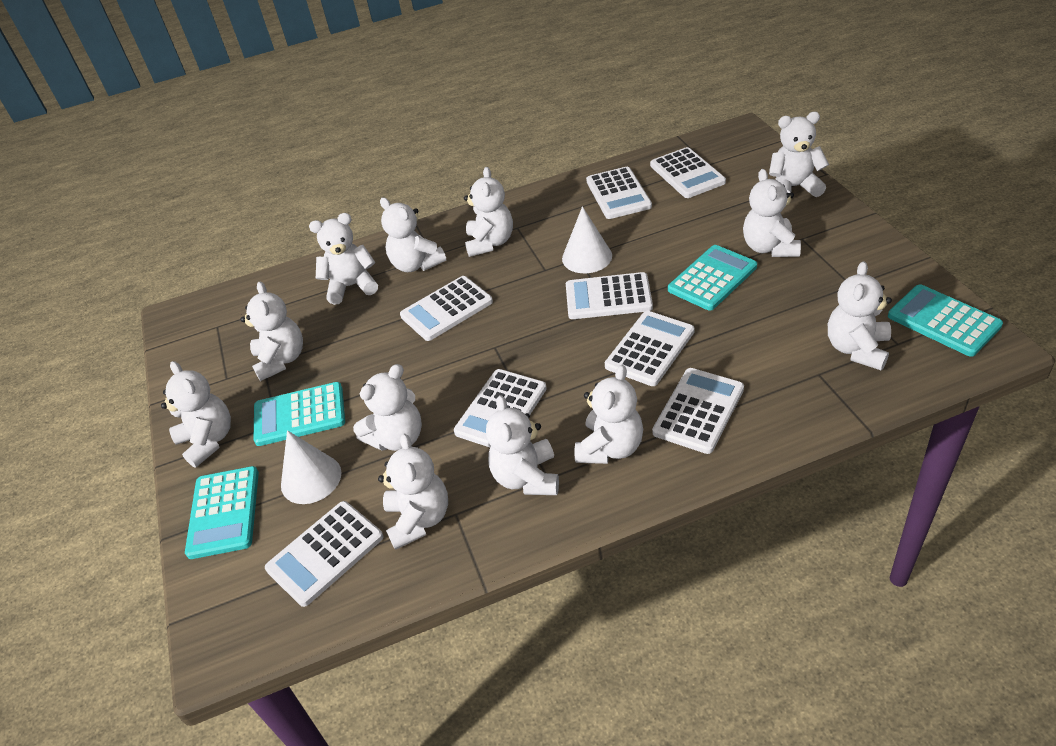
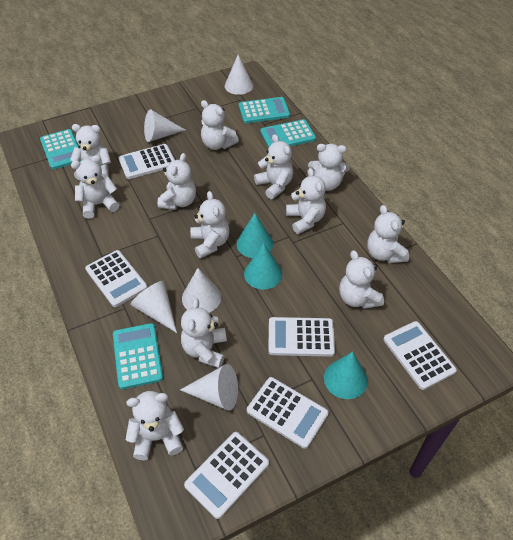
turquoise cone: none = 0 -> [237,213,273,258] [244,243,282,290] [324,352,368,399] = 3
white calculator: [265,501,383,607] [400,276,493,341] [454,369,547,448] [566,272,653,319] [586,167,652,219] [605,311,694,386] [650,147,726,198] [652,368,744,454] = 8 -> [85,250,148,307] [118,144,175,179] [184,432,269,519] [247,377,329,449] [268,317,335,357] [383,321,457,390] = 6
white cone: [281,430,341,504] [562,206,612,273] = 2 -> [130,281,177,333] [144,109,185,142] [180,364,238,411] [182,268,221,313] [225,55,253,95] = 5

